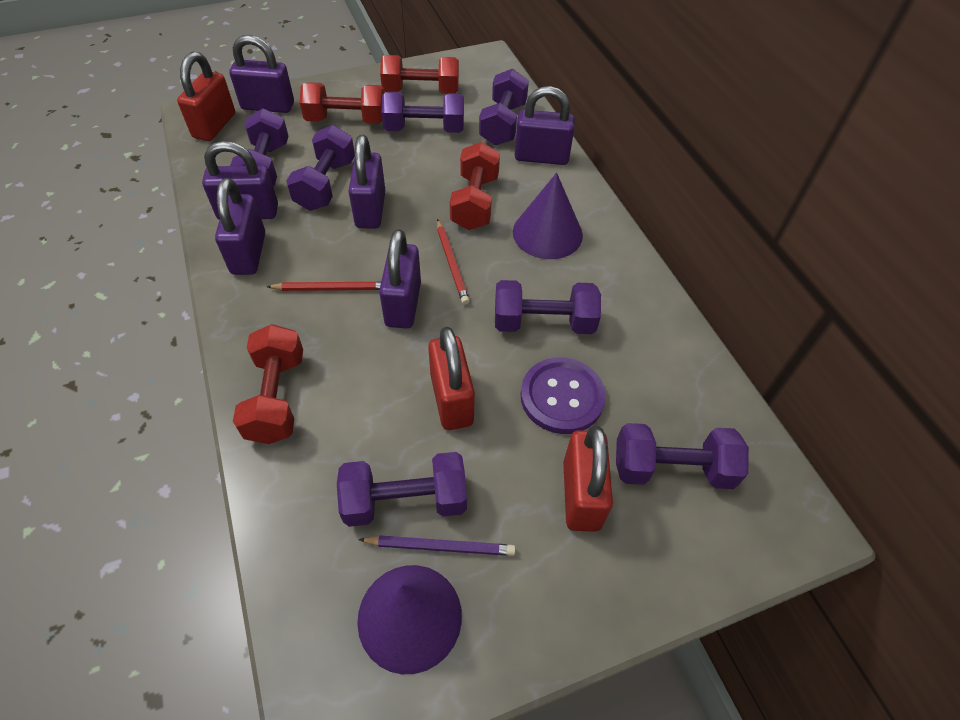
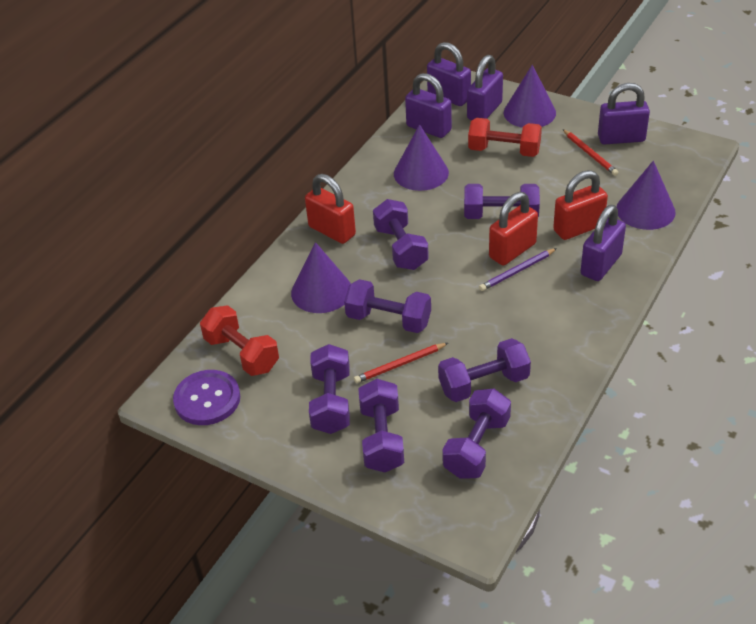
purple cone: [357,565,462,674] [513,173,583,259] = 2 -> [291,242,351,313] [394,125,449,191] [504,65,556,128] [616,161,676,230] = 4
purple padlock: [202,141,278,220] [215,178,265,275] [229,35,294,113] [348,135,385,229] [379,229,421,328] [515,86,575,165] = 6 -> [405,73,452,138] [427,42,471,106] [467,55,503,120] [581,205,626,281] [598,83,650,145] = 5
red dumbbell: [233,324,303,444] [300,82,385,124] [380,55,459,94] [450,142,500,230] = 4 -> [200,305,279,376] [468,118,542,157] = 2

